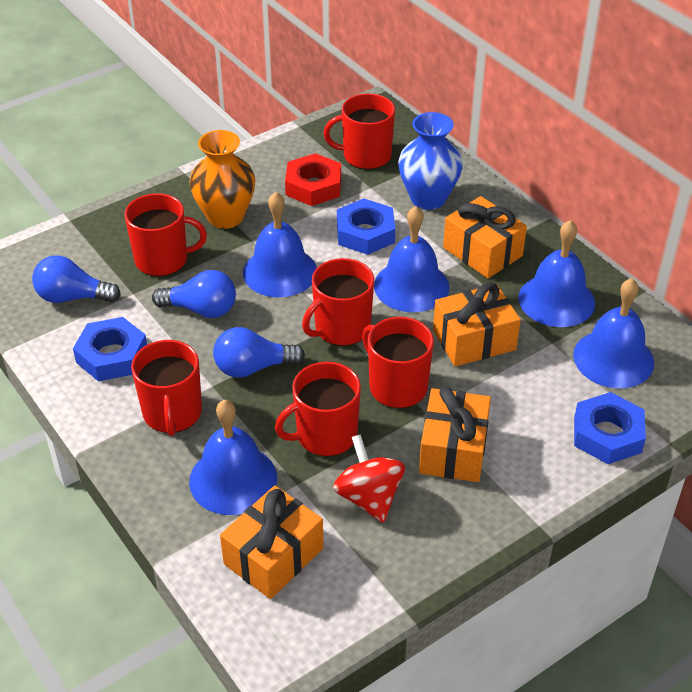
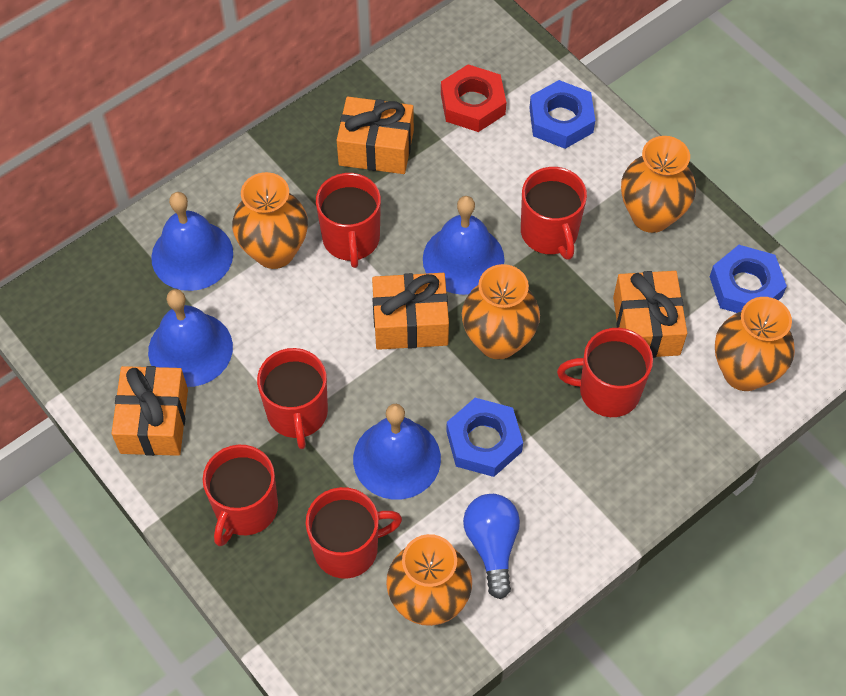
blue bell: [189,400,277,515] [243,192,317,297] [374,206,449,312] [518,220,595,327] [573,278,654,388] = 5 -> [148,289,233,387] [151,192,233,291] [353,404,441,500] [423,196,505,295] = 4
blue light bulb: [32,255,121,303] [152,270,236,318] [213,327,305,378] = 3 -> [463,494,520,599] = 1
blue vase: [398,112,463,210] = 1 -> none = 0
orange vase: [190,130,255,229] = 1 -> [232,172,308,269] [386,534,472,626] [462,264,540,359] [621,136,696,233] [715,297,795,391] = 5
red spinning top: [333,434,405,523] = 1 -> none = 0

